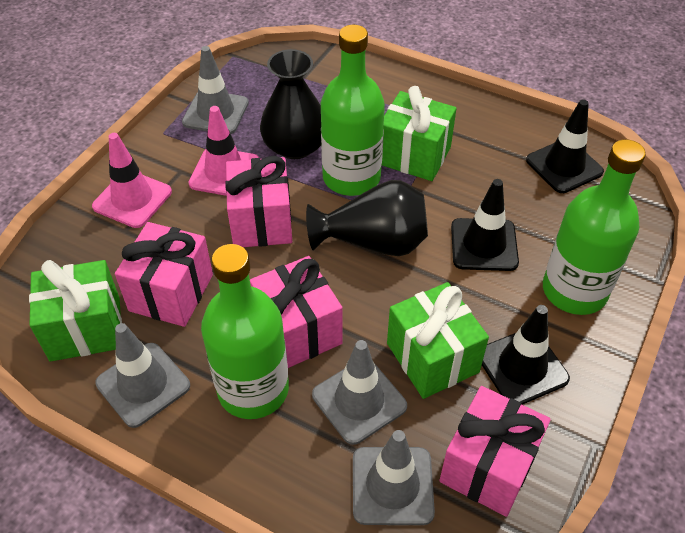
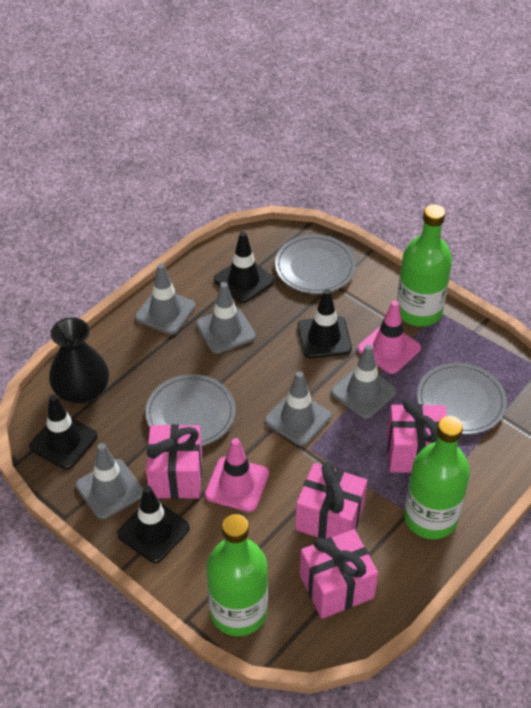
black traffic cone: [451,179,519,271] [482,305,570,405] [526,99,604,193] = 3 -> [29,394,97,470] [117,486,190,563] [214,232,274,303] [298,289,352,358] = 4
black vase: [260,49,321,159] [306,180,428,256] = 2 -> [49,317,109,403] = 1
green gift: [29,260,122,362] [382,86,457,181] [387,282,489,399] = 3 -> none = 0
grey plate: none = 0 -> [145,374,236,446] [275,235,356,294] [417,363,507,434] = 3
grey traffic cone: [95,323,190,428] [182,46,249,134] [312,340,407,445] [353,430,435,525] = 4 -> [76,443,143,520] [135,263,196,335] [196,282,256,354] [265,371,331,446] [331,344,397,419] = 5

